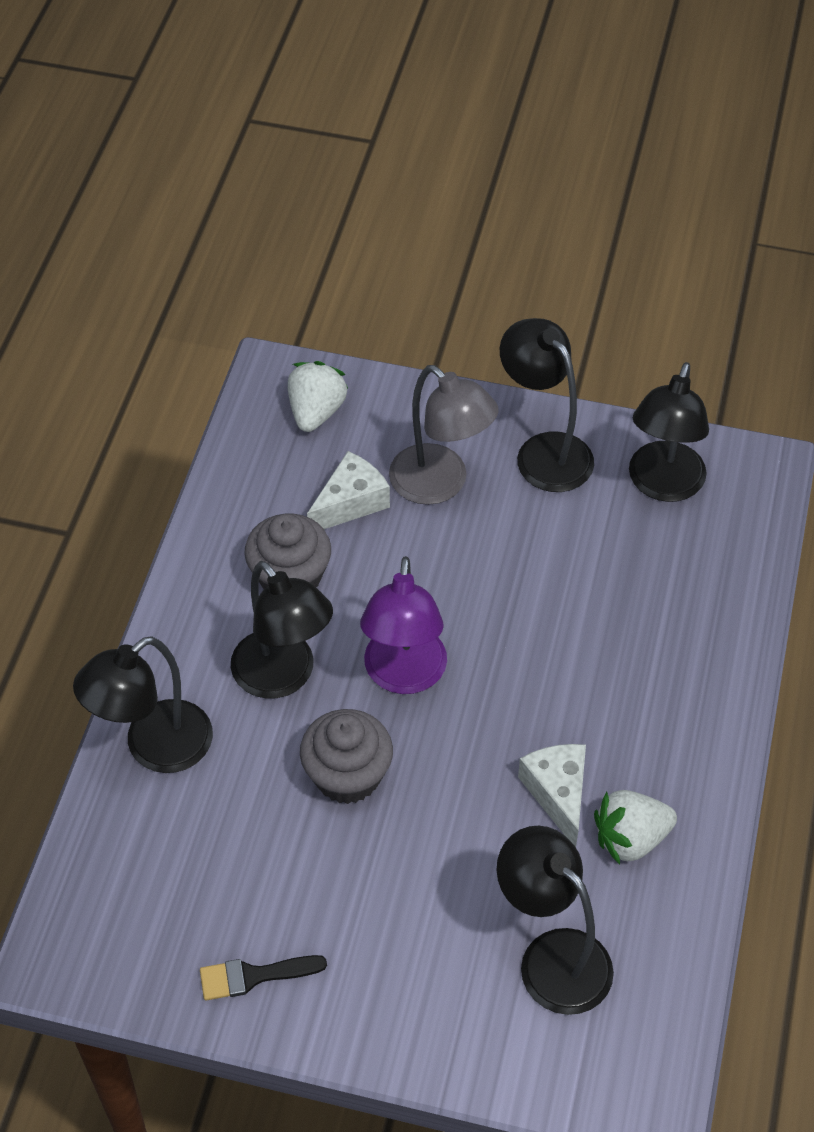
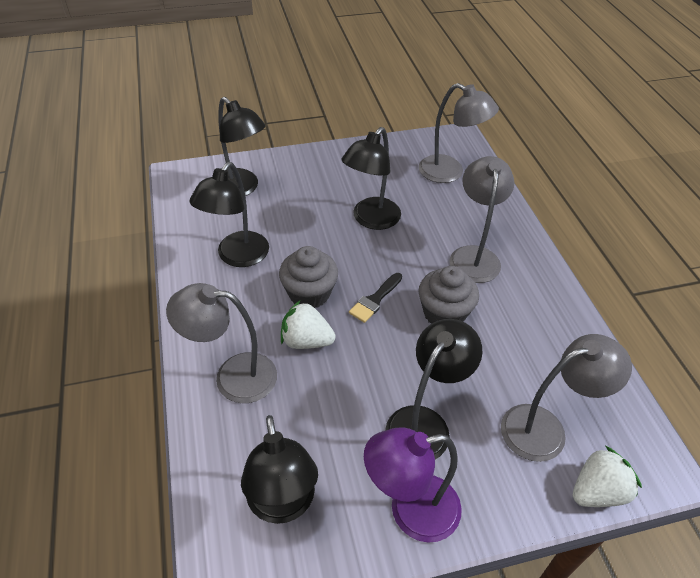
grey lamp: [389,365,498,505] = 1 -> [166,283,277,403] [419,83,499,183] [449,156,514,283] [501,334,632,462] = 4
white cheese: [307,451,390,529] [518,744,586,847] = 2 -> none = 0

